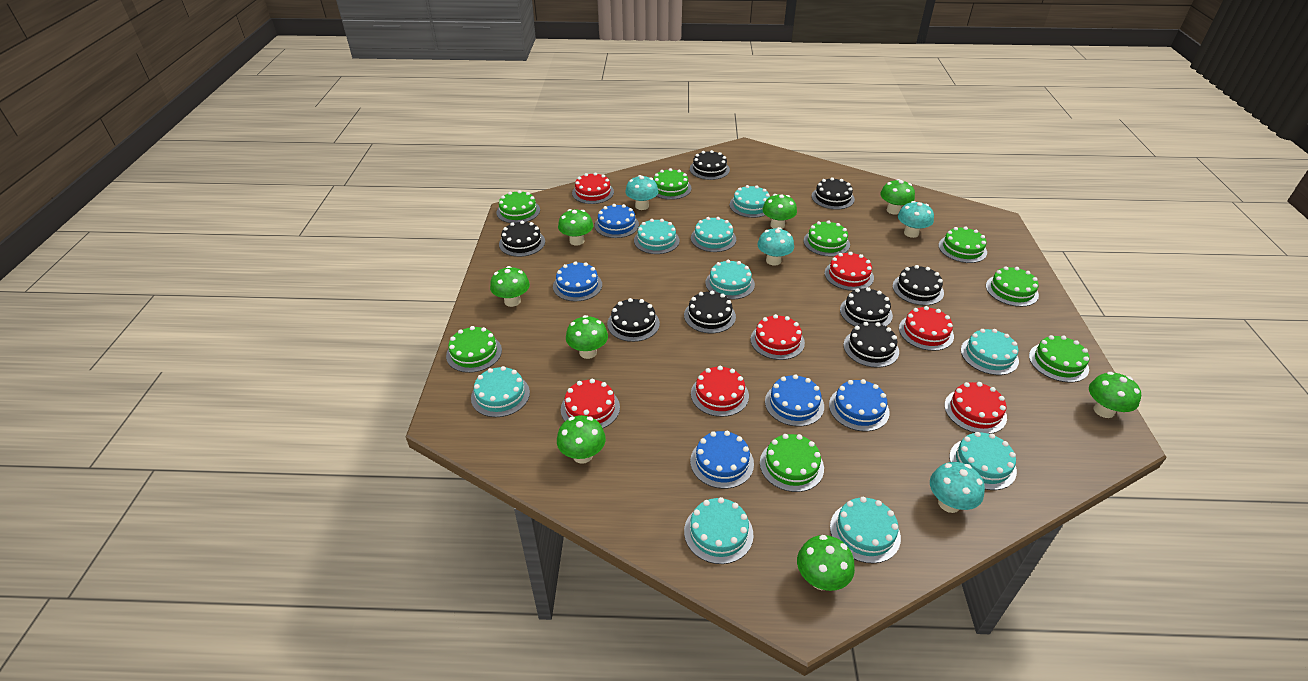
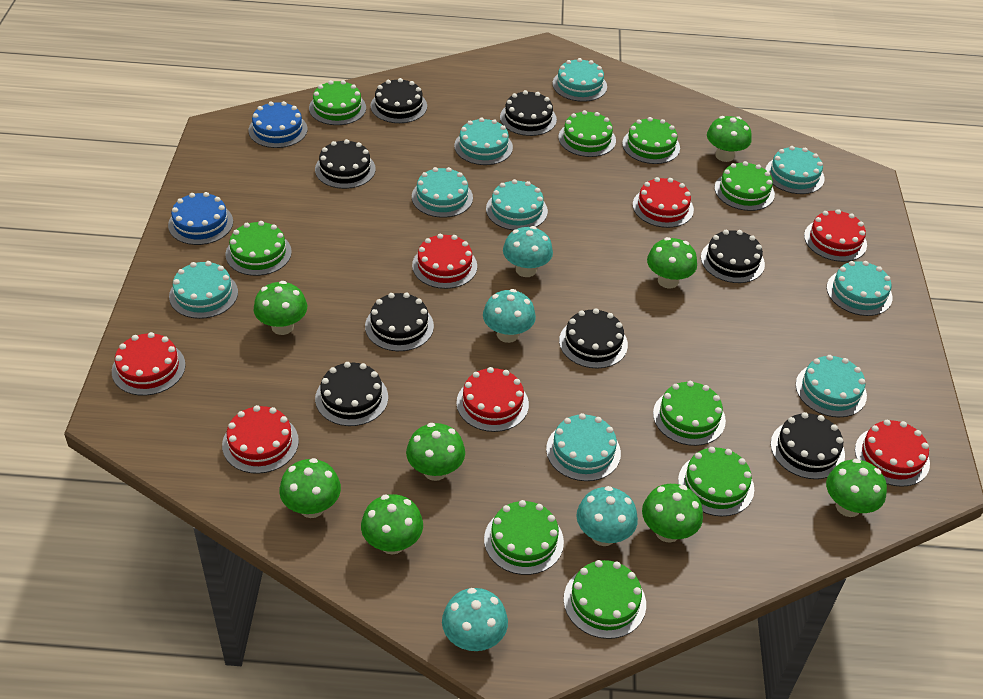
blue cake: [553,261,602,301] [595,204,639,238] [690,431,754,489] [765,374,824,426] [829,379,890,431] = 5 -> [168,192,233,245] [248,101,307,148] = 2
green cake: [446,326,502,373] [496,190,540,223] [653,168,691,200] [760,434,824,492] [804,220,850,256] [939,227,987,263] [986,266,1039,307] [1029,335,1089,383] = 8 -> [225,221,292,276] [309,80,366,125] [484,500,564,575] [558,110,616,157] [564,560,646,639] [622,117,680,164] [653,381,726,446] [678,447,754,516] [714,161,775,211] = 9

